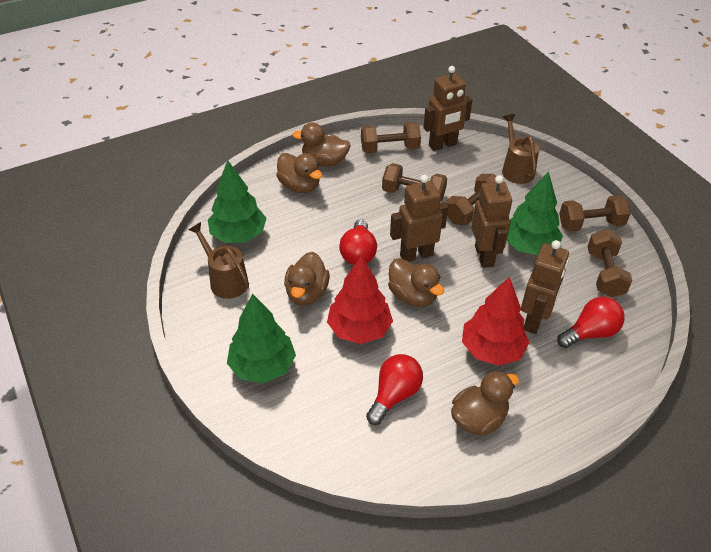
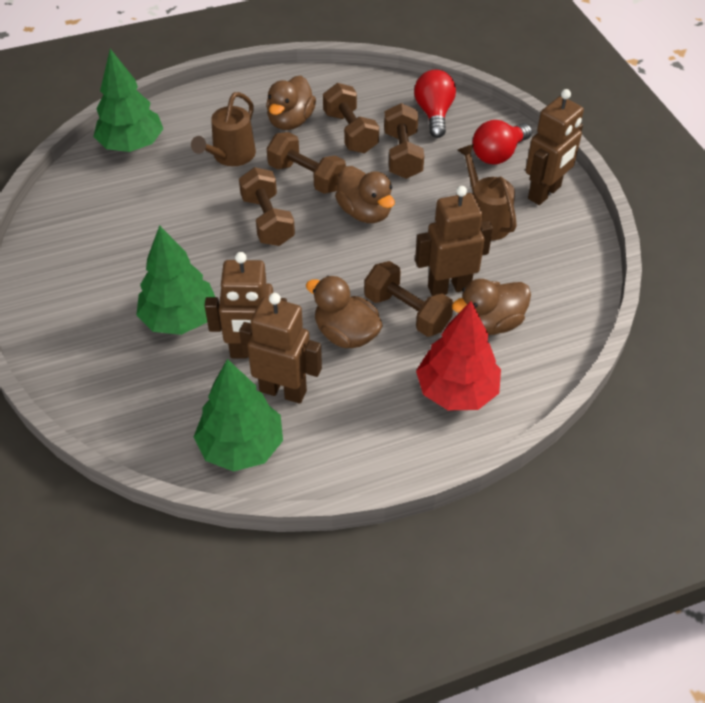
brown duck: [276,153,322,193] [284,252,330,305] [292,123,351,166] [388,258,444,307] [451,371,519,436] = 5 -> [266,76,316,130] [306,276,383,348] [335,166,395,223] [452,279,531,335] = 4
red light bulb: [339,219,377,265] [366,354,423,425] [557,296,625,348] = 3 -> [414,70,456,138] [472,120,532,165] = 2
red tree: [327,256,393,344] [462,277,529,366] = 2 -> [416,301,501,410] = 1

